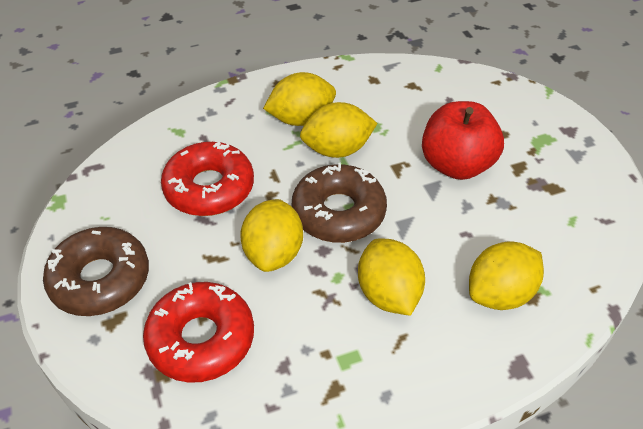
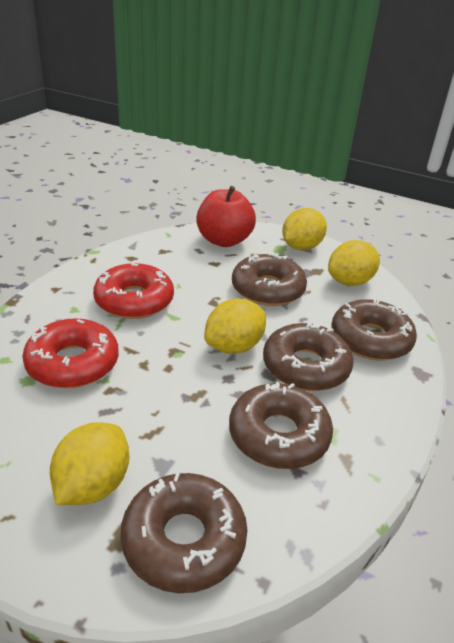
brown donut: [43,227,149,316] [292,162,387,243] = 2 -> [120,472,247,593] [229,382,333,469] [232,253,307,306] [263,323,354,391] [332,299,417,361] = 5
yellow lemon: [240,199,303,272] [263,72,336,126] [300,102,378,158] [358,239,425,316] [469,241,544,310] = 5 -> [50,422,129,505] [204,298,266,354] [282,208,327,250] [328,240,380,286] = 4

